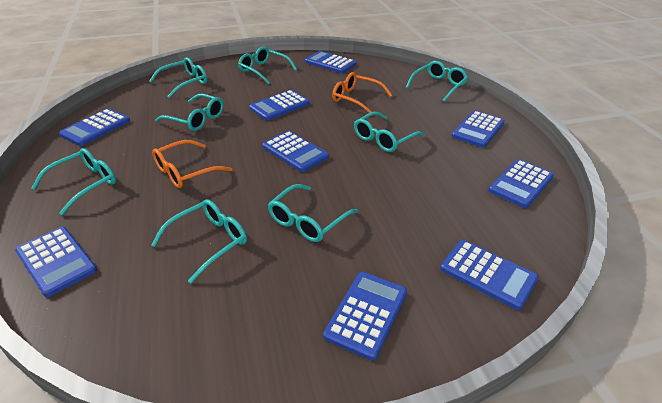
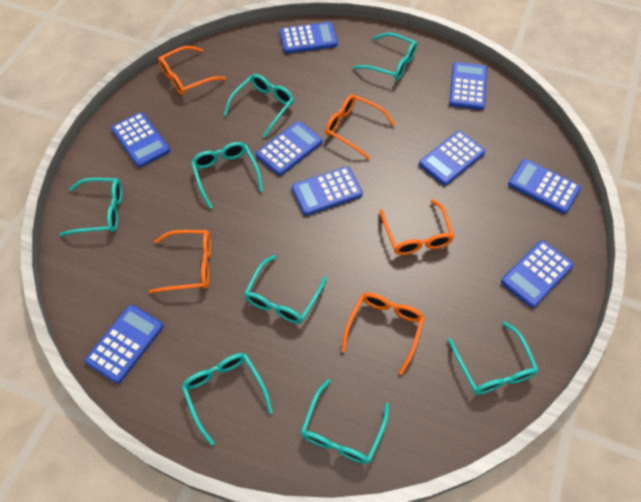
orange glasses: [152,140,232,188] [332,72,392,113] = 2 -> [149,230,211,293] [158,46,226,95] [325,94,395,160] [341,293,425,375] [380,199,454,255] = 5

